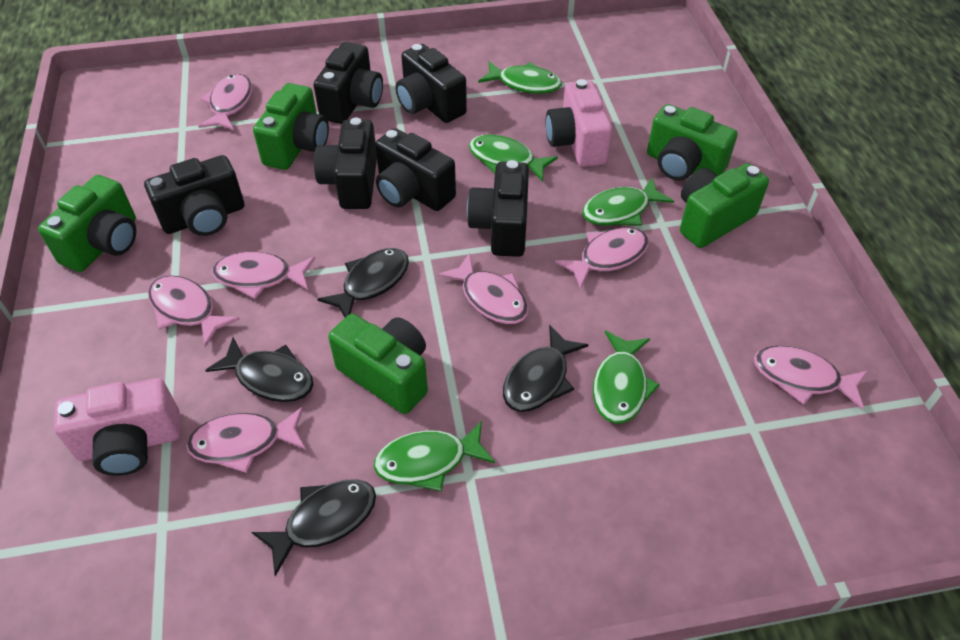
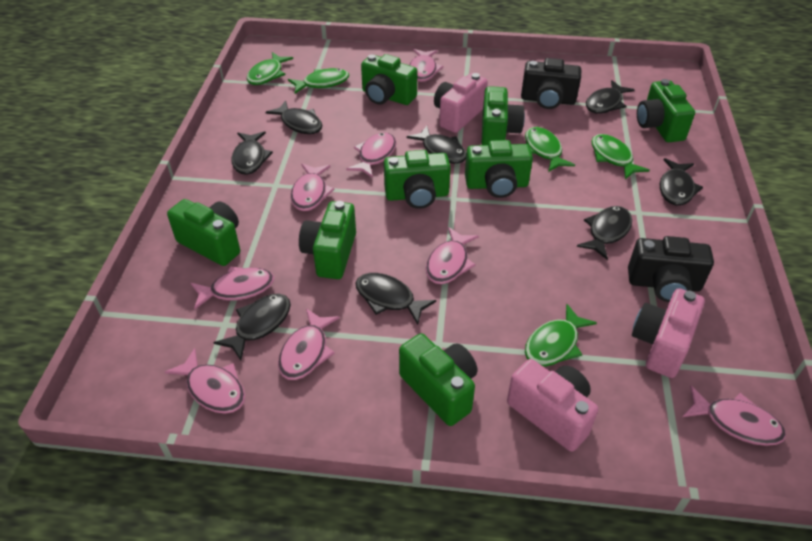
black camera: [144,155,244,236] [314,42,383,124] [314,118,377,209] [375,128,456,211] [396,44,467,123] [467,160,529,257] = 6 -> [521,58,581,109] [628,236,714,302] = 2
black fish: [205,337,314,402] [252,479,376,576] [317,248,409,318] [503,325,588,412] = 4 -> [213,294,291,361] [232,131,273,175] [266,100,322,134] [356,273,436,325] [407,126,466,164] [577,206,632,260] [586,80,634,114] [660,158,703,206] = 8
green camera: [38,175,136,272] [253,83,329,170] [328,314,428,414] [647,104,738,181] [680,163,769,248] = 5 -> [167,199,240,266] [299,201,356,279] [361,54,417,105] [384,150,451,209] [399,333,477,426] [465,140,533,198] [482,86,525,145] [637,79,695,142] = 8
pink camera: [54,378,181,476] [546,79,612,167] = 2 -> [434,73,488,133] [507,359,598,452] [632,288,705,378] = 3
pink fish: [148,275,240,347] [186,407,306,473] [198,74,252,130] [212,251,315,299] [438,253,528,324] [555,227,649,289] [754,345,867,410] = 7 -> [165,348,245,414] [191,266,274,310] [278,308,340,380] [290,164,335,211] [346,133,396,178] [409,49,444,82] [426,227,479,284] [682,385,786,446] = 8

